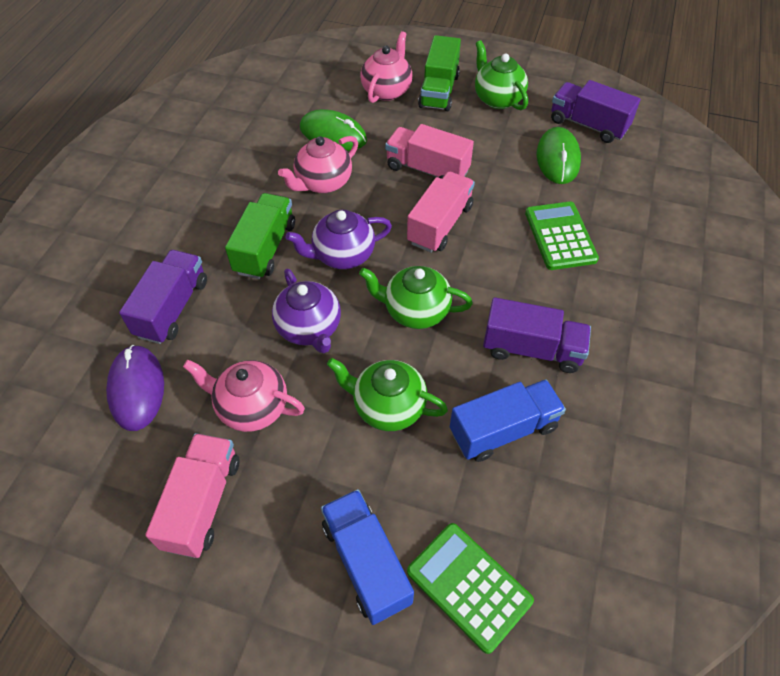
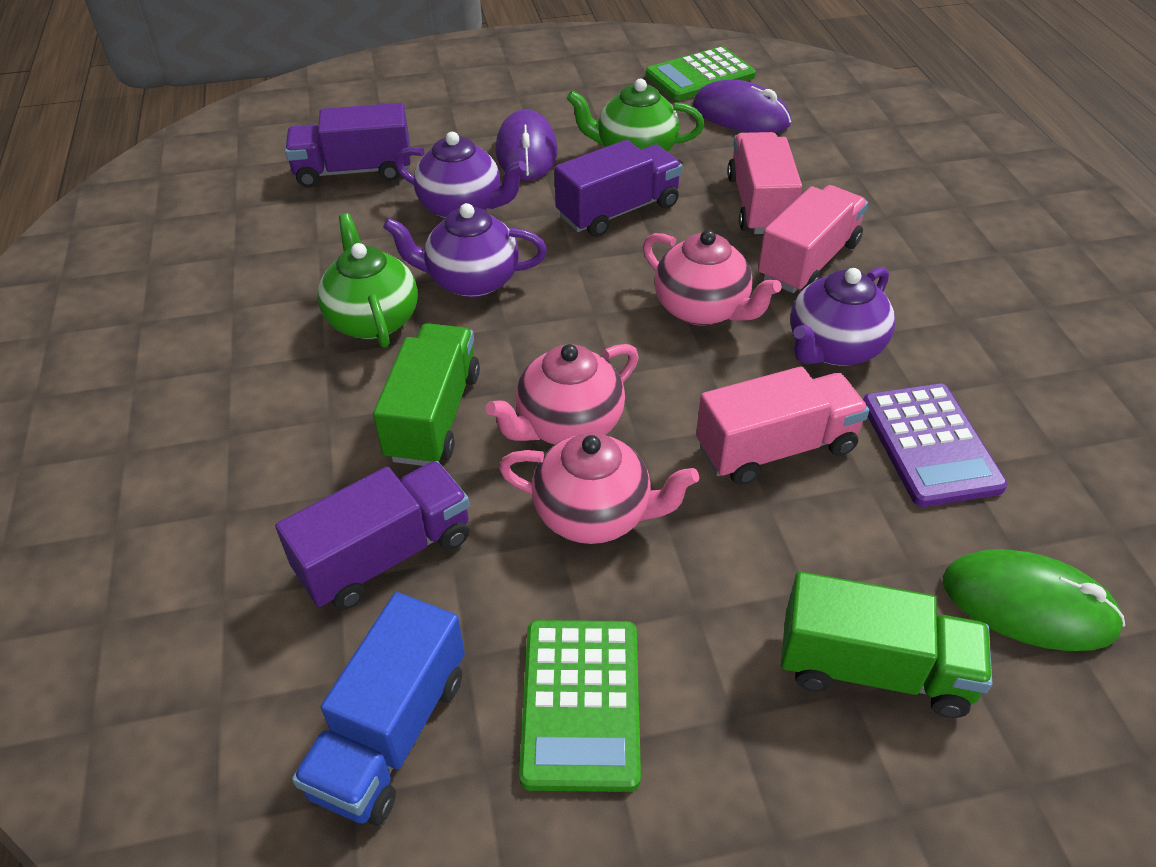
blue truck: [321,489,414,625] [450,379,566,462] = 2 -> [292,592,465,826] = 1
green mouse: [300,109,367,151] [537,127,581,184] = 2 -> [942,549,1125,651] = 1
green teapot: [327,358,448,431] [359,266,473,329] [475,40,528,110] = 3 -> [317,213,418,348] [567,79,705,152] = 2
purple calculator: none = 0 -> [863,384,1008,507] = 1
purple mouse: [106,345,164,431] = 1 -> [495,109,557,181] [693,79,791,133] = 2
purple teapot: [272,269,341,353] [285,210,392,269] = 2 -> [383,203,547,297] [395,132,526,218] [790,267,895,366] = 3

